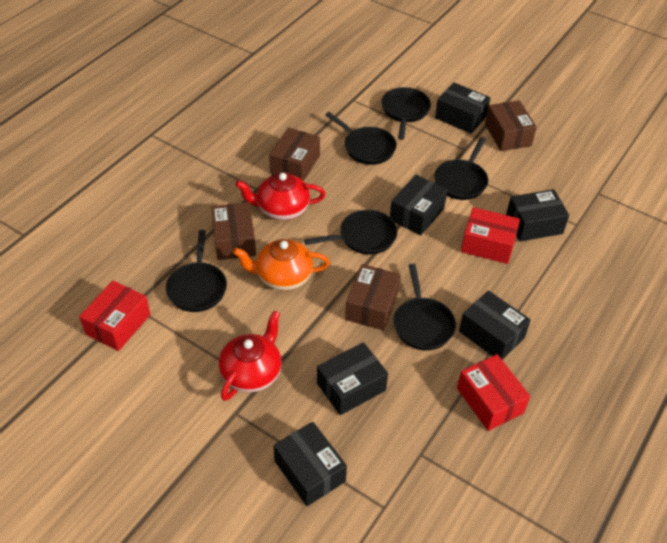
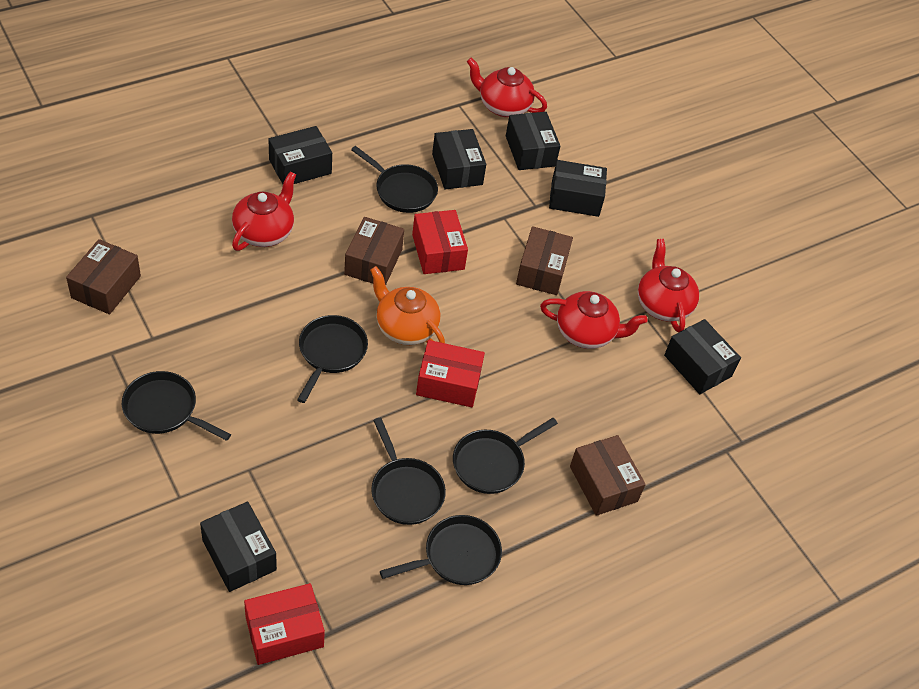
red teapot: [219,311,281,401] [235,172,326,220] = 2 -> [232,171,296,251] [467,58,547,117] [540,291,647,349] [638,239,699,332] = 4

